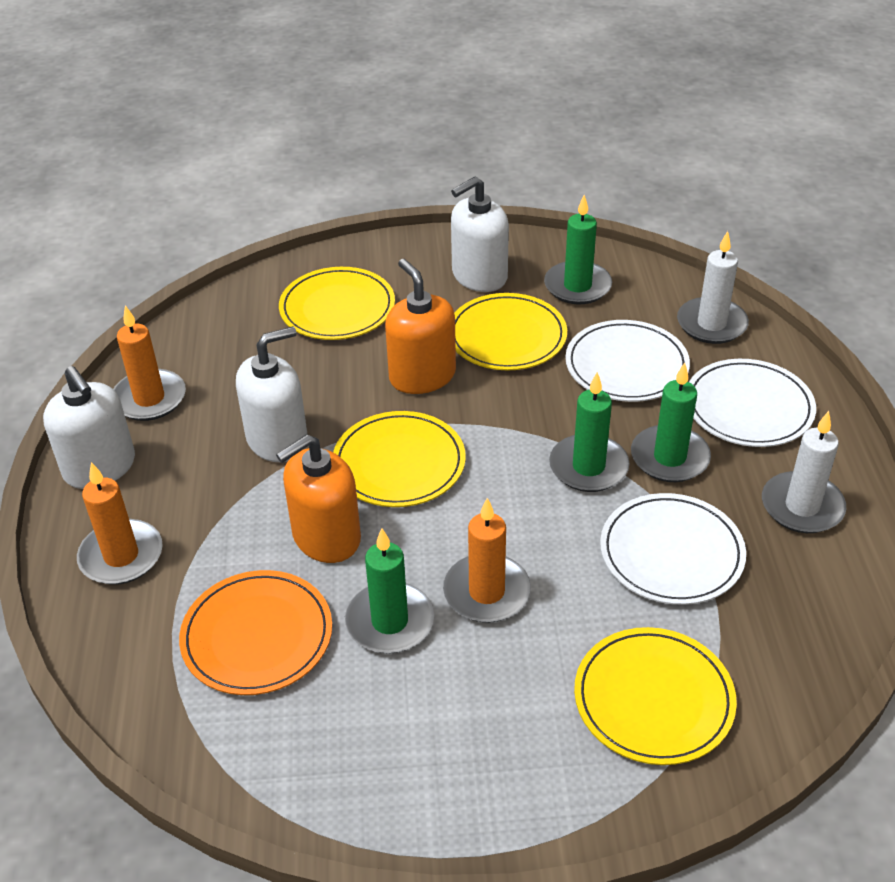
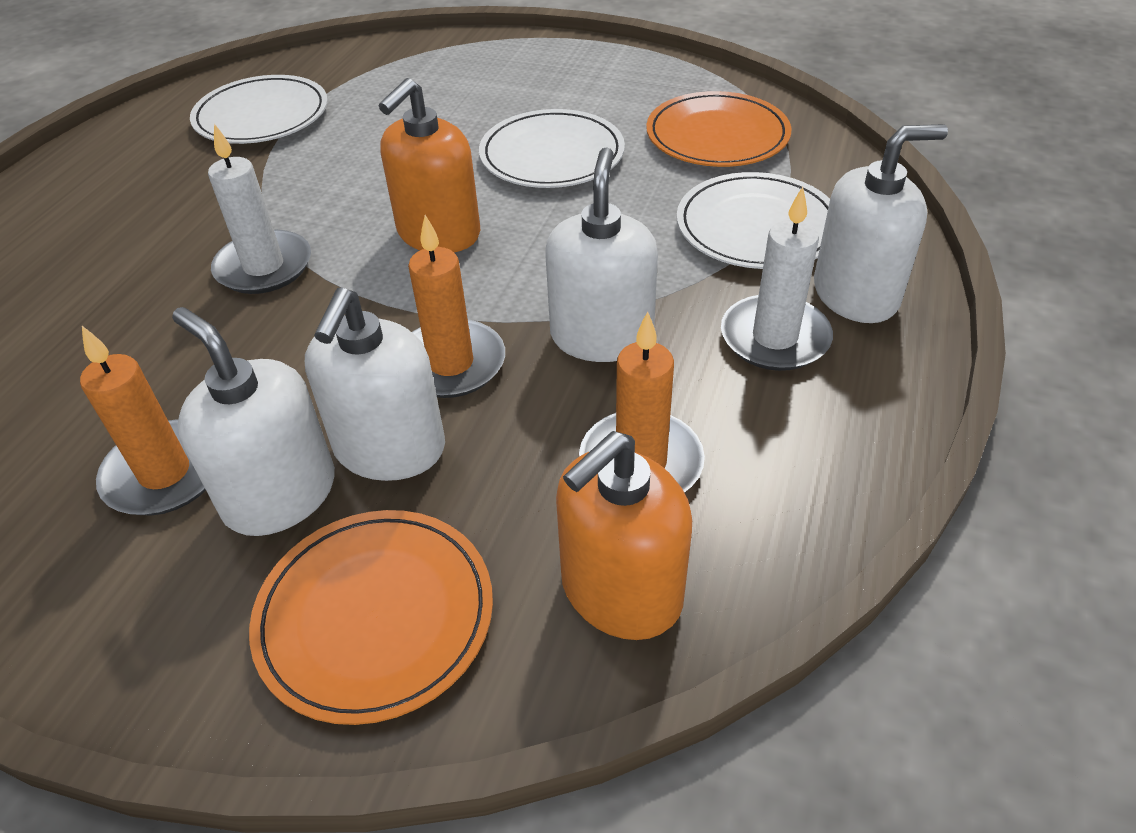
green candle: [345,528,434,654] [544,195,612,304] [549,372,630,492] [631,363,711,482] = 4 -> none = 0
orange plate: [179,570,332,695] = 1 -> [249,510,493,725] [646,91,791,167] = 2
white soap dispenser: [43,366,135,489] [236,326,308,462] [451,176,509,292] = 3 -> [172,307,335,536] [305,287,445,481] [545,147,658,362] [814,124,948,323] = 4
yellow plate: [279,267,395,340] [333,411,466,507] [454,293,567,371] [574,627,737,765] = 4 -> none = 0

